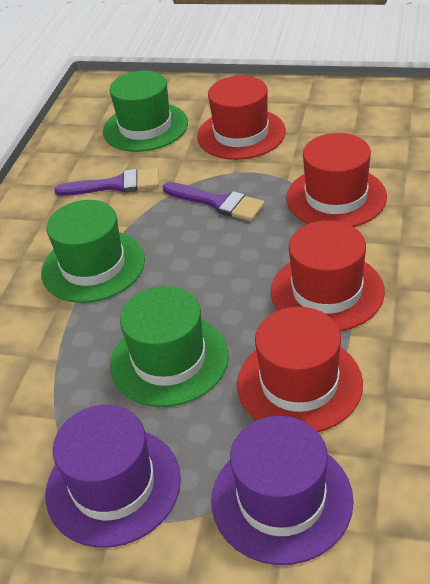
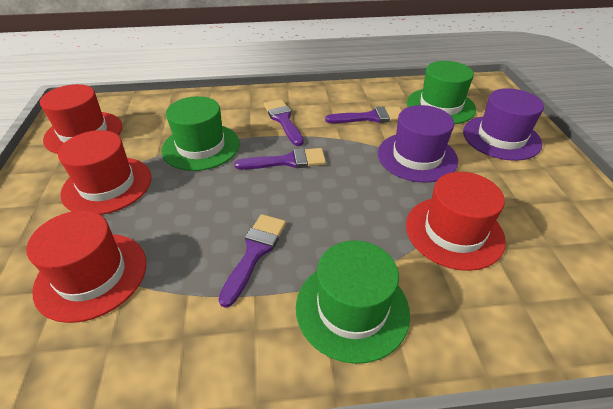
purple brush: [55,168,159,196] [163,182,265,221] = 2 -> [218,214,286,308] [234,148,326,169] [264,99,304,146] [325,107,402,123] = 4

